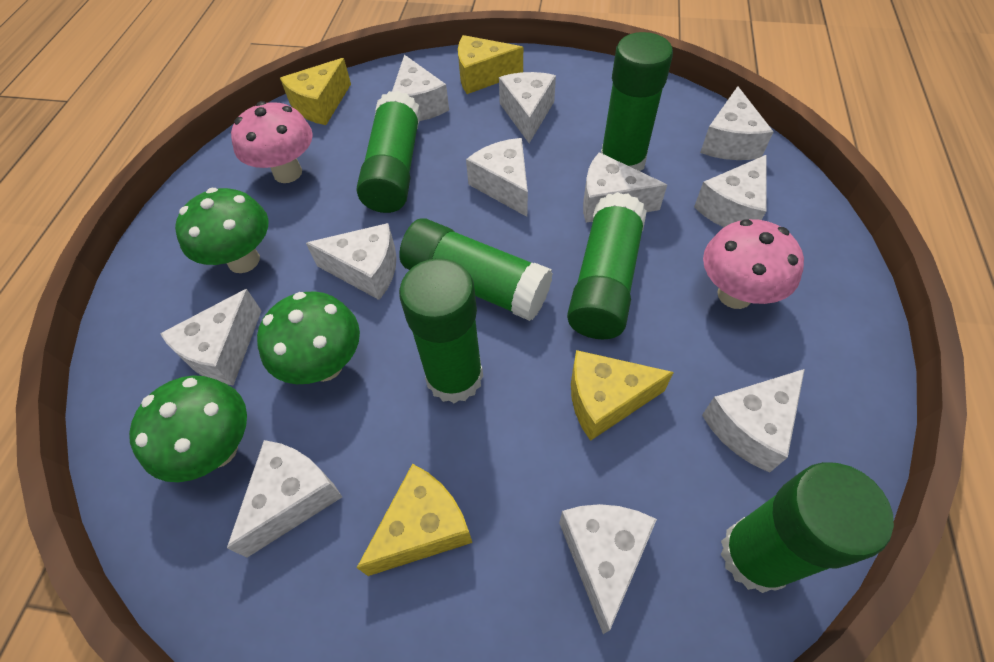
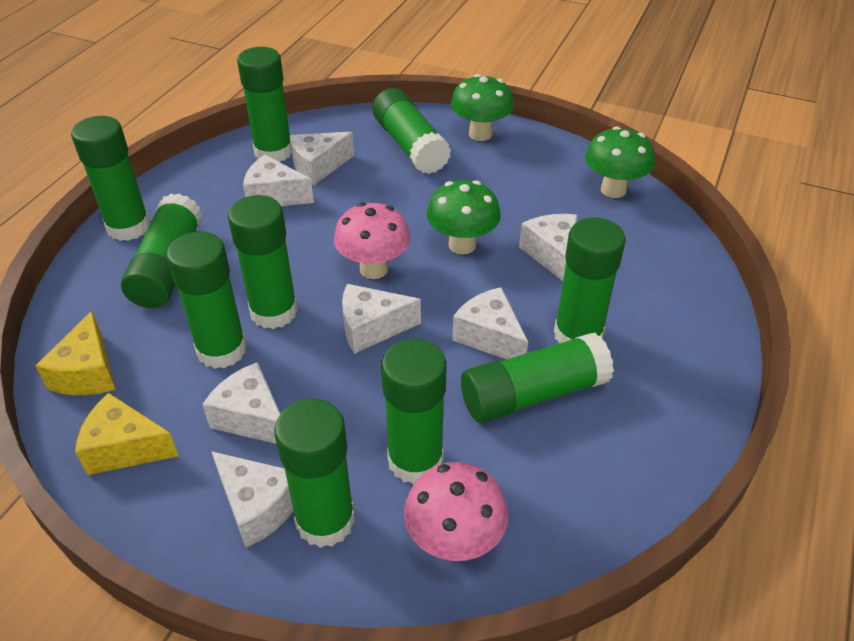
green glue stick: [357,91,421,213] [399,218,553,321] [399,258,483,403] [567,192,647,339] [601,32,673,171] [720,462,894,593] = 6 -> [71,116,150,241] [121,194,202,308] [166,232,247,369] [228,195,298,329] [237,47,292,162] [274,398,355,548] [372,88,451,174] [381,339,447,484] [461,333,614,423] [554,217,626,344] = 10
white cheese: [160,289,262,385] [227,440,342,558] [306,223,397,300] [392,55,449,121] [466,138,528,217] [499,72,556,143] [559,504,657,634] [583,152,667,223] [694,155,767,227] [700,86,774,160] [702,369,805,473] = 11 -> [202,362,280,444] [211,451,294,548] [243,155,314,206] [290,132,354,185] [342,284,421,354] [452,287,528,360] [519,214,577,281] = 7
yellow cheese: [280,58,351,125] [357,464,472,576] [458,35,523,94] [571,350,674,441] = 4 -> [35,311,116,395] [75,393,179,475] = 2

